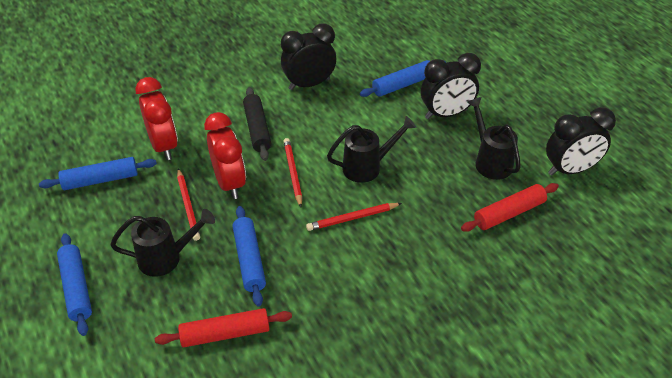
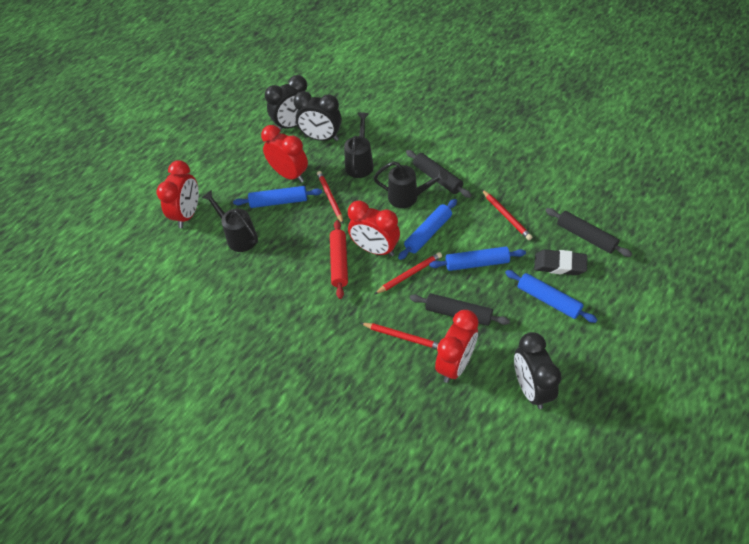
black eraser: none = 0 -> [534,249,587,275] = 1
black rolling pin: [243,87,271,161] = 1 -> [406,150,472,198] [410,293,510,326] [546,208,632,257] = 3
red clock: [135,77,178,160] [204,112,246,199] = 2 -> [157,160,199,228] [261,125,308,183] [348,200,400,256] [435,310,479,383] = 4
red pencil: [177,168,200,241] [283,138,302,207] [306,203,402,231] = 3 -> [317,171,343,224] [361,323,438,349] [375,252,442,294] [482,190,532,240] = 4
red rolling pin: [155,308,292,347] [461,183,559,232] = 2 -> [330,220,348,299] = 1

